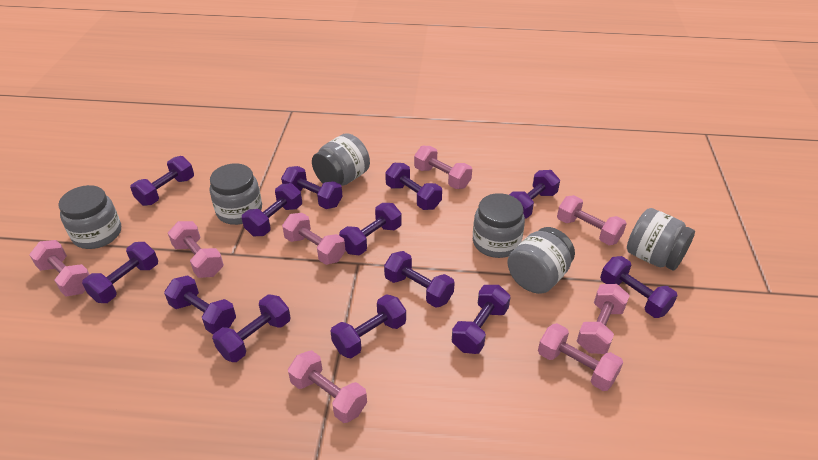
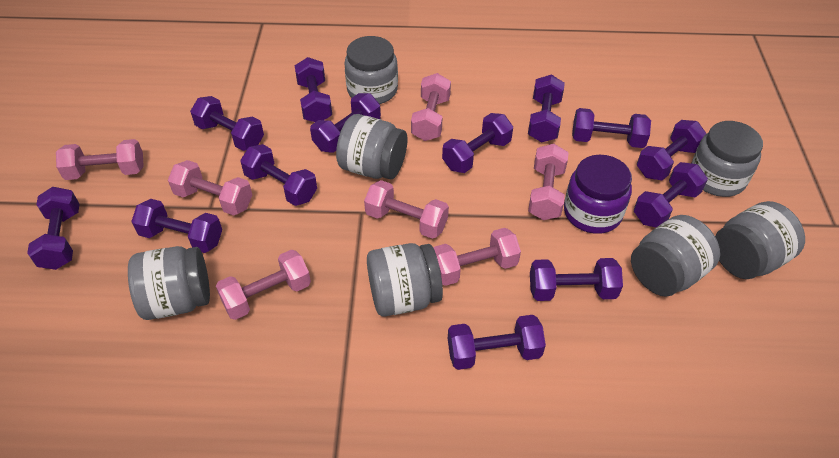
grey jar: [58,185,121,249] [210,164,262,225] [312,133,370,186] [473,193,525,258] [507,227,575,294] [627,208,695,270] = 6 -> [128,246,210,320] [336,114,407,179] [344,36,398,104] [367,243,443,317] [631,215,720,297] [692,121,763,197] [715,201,805,279] = 7
pink dumbbell: [29,240,90,297] [168,221,224,278] [282,213,345,265] [288,350,367,423] [414,146,472,189] [538,323,623,391] [557,195,627,245] [577,284,630,354] = 8 -> [56,139,144,180] [168,160,252,216] [216,249,311,320] [364,180,449,239] [411,73,451,141] [433,228,521,286] [528,144,569,220] = 7
purple jar: none = 0 -> [564,154,632,234] = 1

